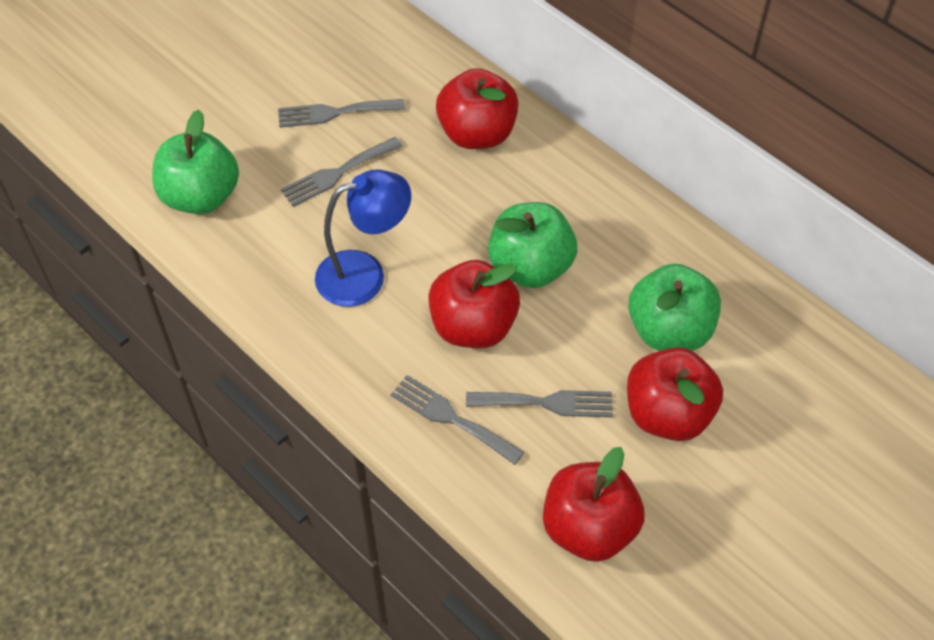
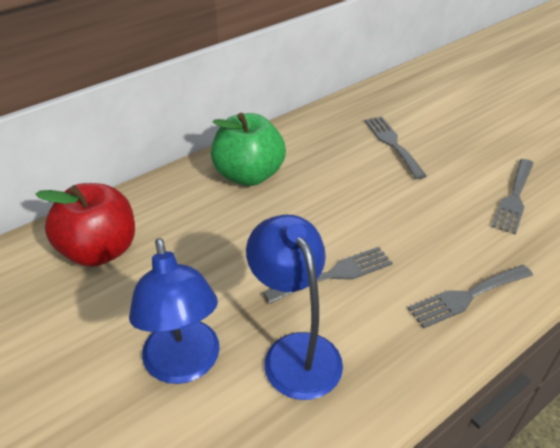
blue lamp: [315,169,411,307] = 1 -> [129,238,220,384] [246,215,343,400] = 2
green apple: [152,110,239,214] [488,202,577,288] [628,263,721,351] = 3 -> [211,113,286,186] = 1
red apple: [428,260,520,348] [436,68,518,149] [543,447,645,562] [627,347,723,441] = 4 -> [35,183,135,267] = 1

